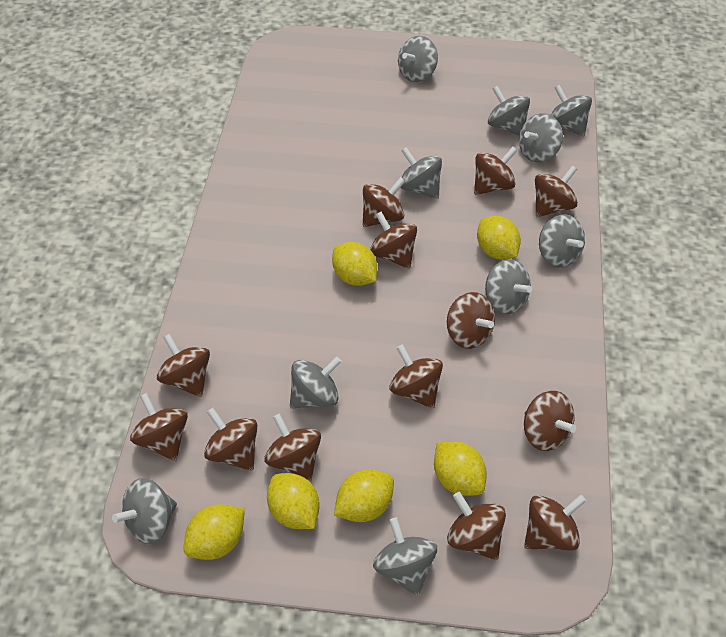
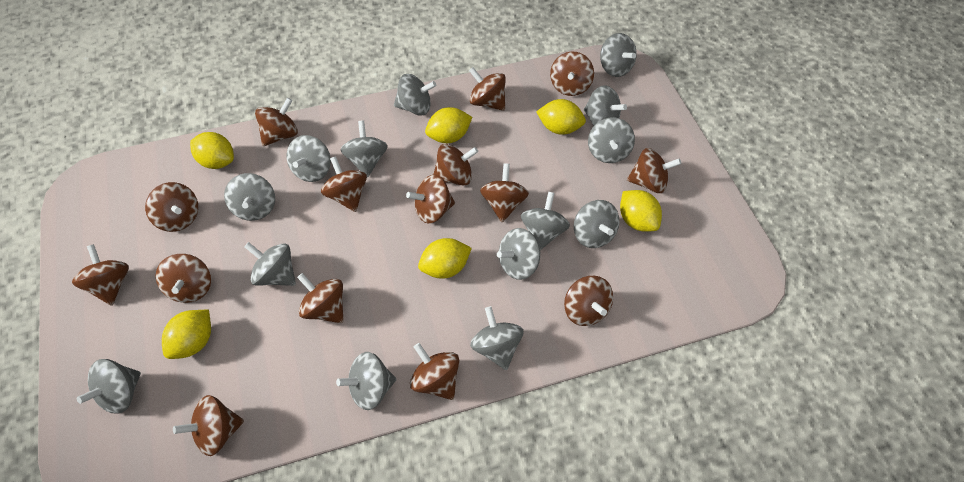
brown spinning top: [130,393,188,461] [157,334,210,397] [204,408,258,471] [264,413,321,482] [363,177,405,227] [370,212,417,269] [389,344,443,409] [447,292,495,349] [447,492,506,560] [474,147,518,195] [524,391,576,451] [524,495,586,550] [535,166,578,217] = 13 -> [72,244,129,306] [145,182,198,232] [156,254,211,303] [173,395,244,456] [255,98,298,146] [297,273,344,323] [321,156,367,212] [406,175,455,224] [410,343,459,400] [433,144,478,186] [469,67,506,111] [480,163,529,222] [550,51,594,96] [564,276,613,326] [627,148,681,193] = 15
grey spinning top: [112,478,177,544] [290,356,342,409] [373,517,437,596] [398,36,438,82] [400,147,442,199] [485,259,532,314] [488,86,530,135] [519,113,563,162] [539,214,585,268] [551,85,592,136] = 10 -> [77,359,141,414] [224,173,275,221] [244,242,296,286] [287,135,331,182] [336,352,396,410] [341,121,388,178] [394,74,436,116] [470,306,524,370] [497,228,540,280] [521,192,570,250] [574,200,619,248] [584,85,627,125] [588,117,635,163] [600,33,637,77] = 14

